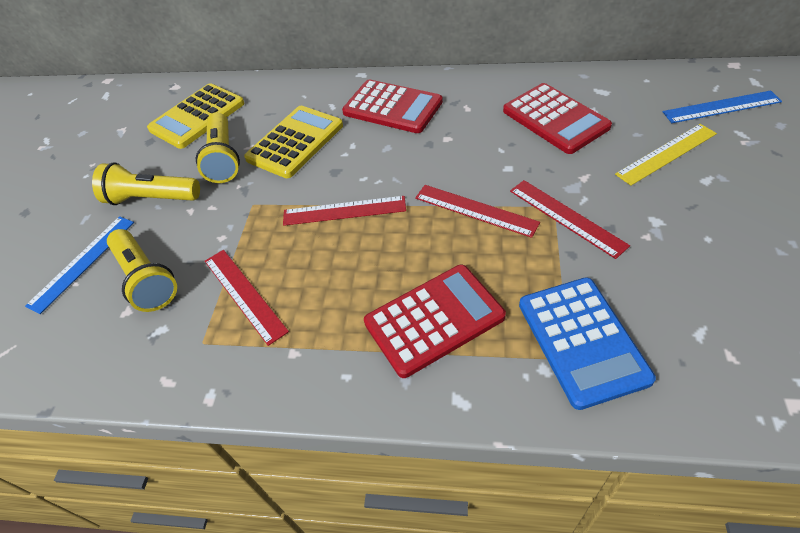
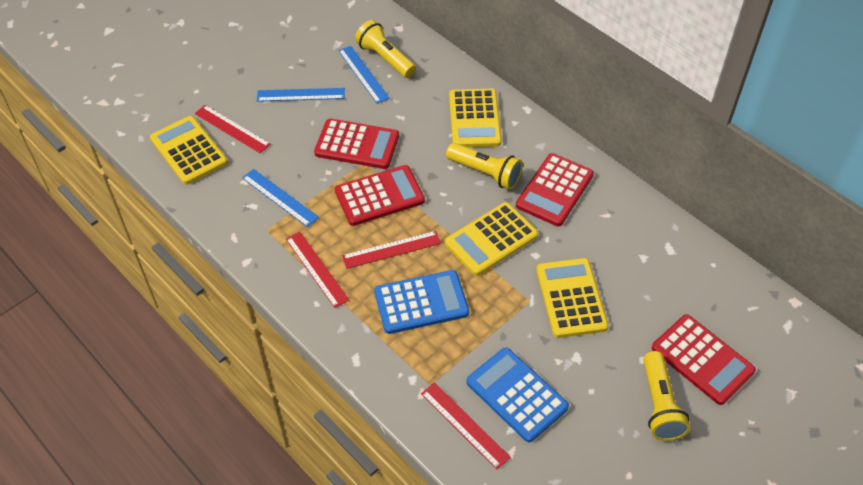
blue calculator: [519,277,656,410] = 1 -> [374,270,469,334] [466,347,569,442] = 2
blue ruler: [25,216,134,314] [663,91,782,123] = 2 -> [242,169,319,227] [257,88,345,102] [338,46,390,104] = 3
red calculator: [342,80,443,133] [364,265,506,378] [503,83,612,154] = 3 -> [314,119,399,169] [335,165,425,226] [516,153,594,226] [652,314,756,405] = 4
yellow calculator: [147,83,245,149] [244,106,343,178] = 2 -> [150,116,228,185] [445,202,538,276] [449,89,502,147] [536,258,609,338] = 4
yellow ruler: [615,124,717,186] = 1 -> none = 0

